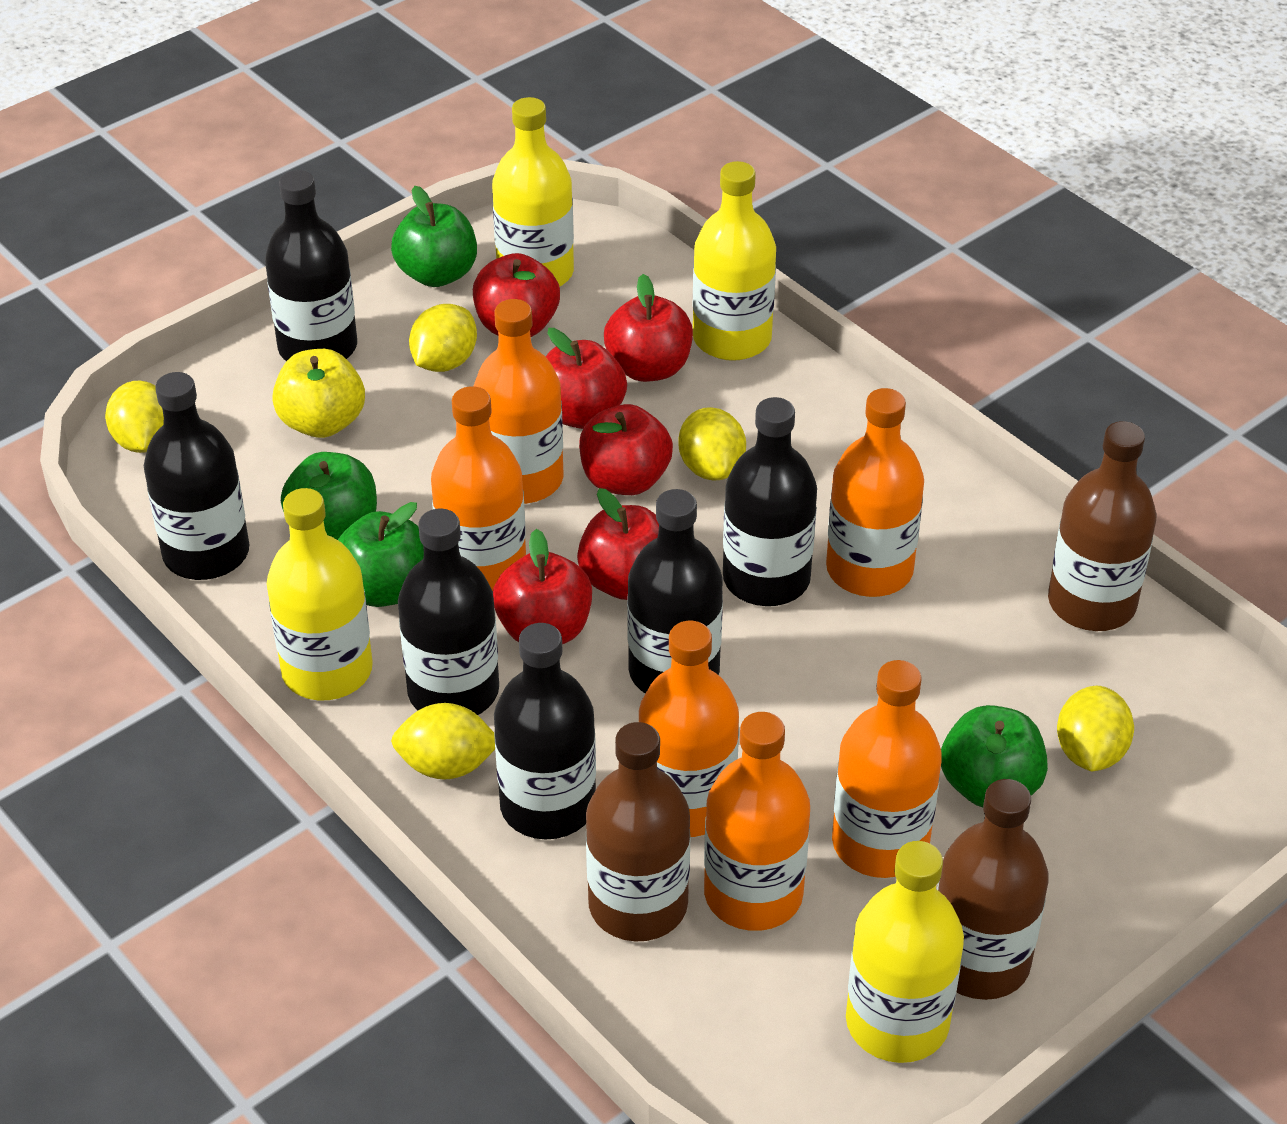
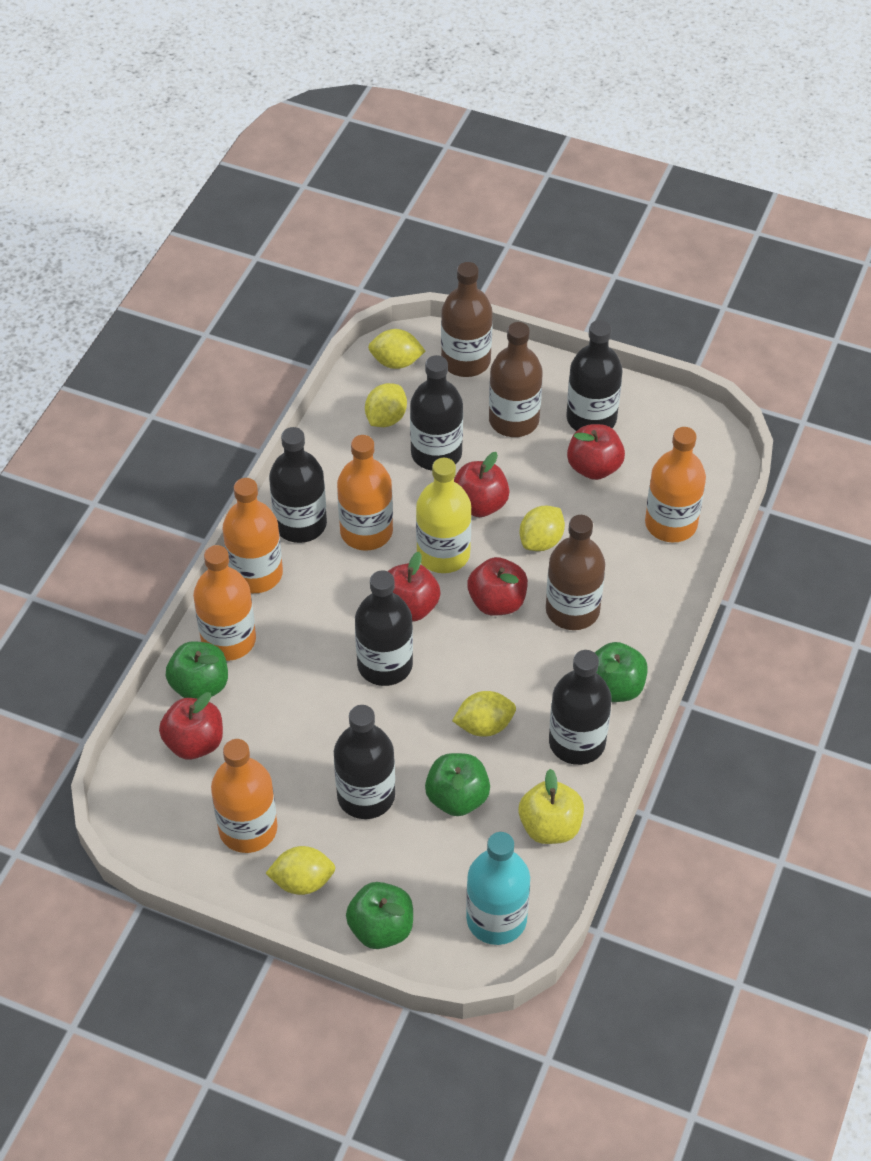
orange bottle: [431,386,526,591] [474,299,564,504] [639,621,739,837] [704,712,810,931] [826,388,924,597] [832,660,942,878] = 6 -> [193,545,256,661] [211,739,278,853] [223,478,283,593] [337,435,393,551] [645,427,706,543] = 5
red apple: [473,253,560,337] [493,529,592,644] [545,328,627,429] [577,488,659,600] [579,404,673,495] [604,274,693,382] = 6 -> [159,692,223,760] [388,552,441,622] [454,452,509,517] [467,557,528,616] [567,424,625,480] = 5
turquoise bottle: none = 0 -> [466,832,530,945] = 1
yellow bottle: [267,488,373,700] [492,97,574,287] [693,161,776,361] [846,841,964,1063] = 4 -> [416,458,472,573] = 1

